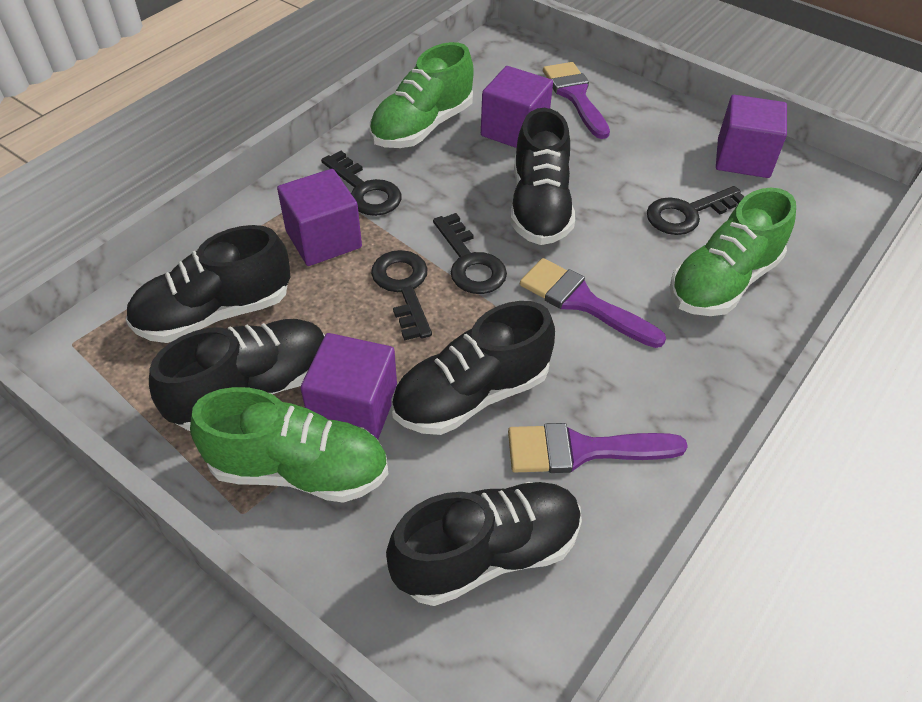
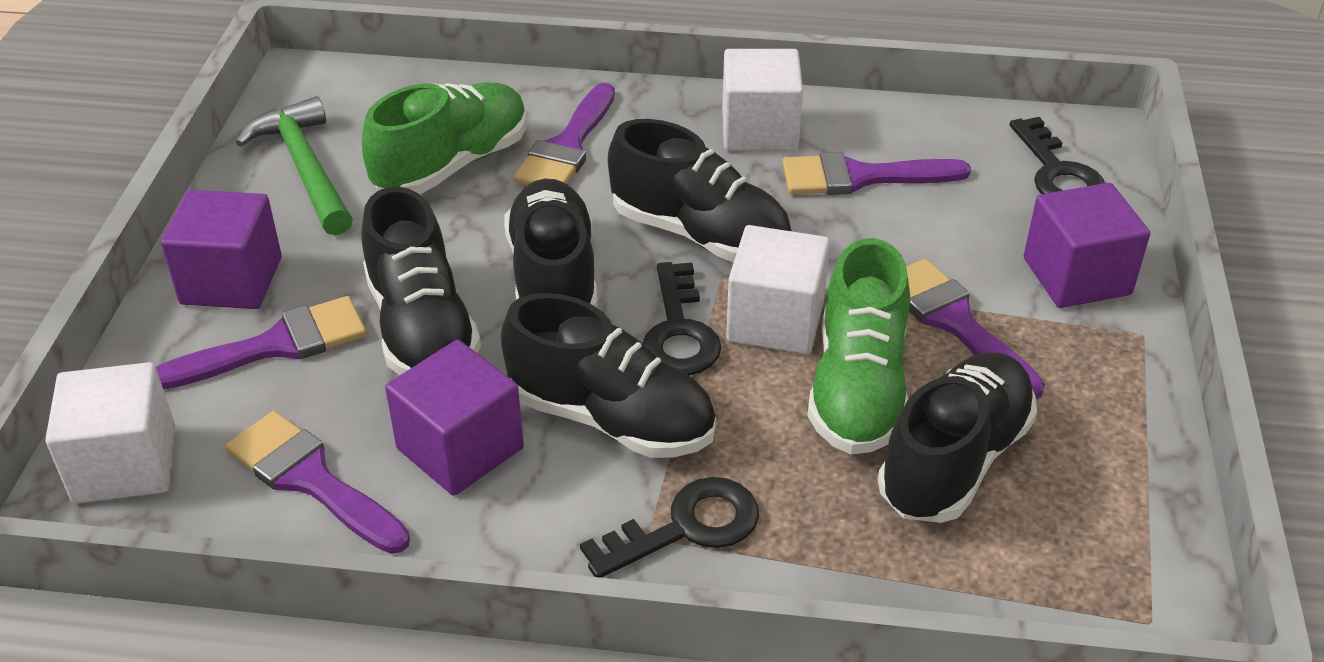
black key: [321,151,402,216] [371,250,432,341] [433,213,507,294] [647,186,744,235] = 4 -> [580,477,759,578] [643,262,721,375] [1009,117,1105,194] = 3
green hammer: none = 0 -> [236,96,353,235] = 1
green shoe: [190,387,388,503] [370,42,474,148] [670,188,796,316] = 3 -> [362,82,527,194] [807,238,910,455] = 2
purple brush: [508,423,688,473] [520,258,666,348] [543,62,610,139] = 3 -> [156,296,367,389] [225,411,410,554] [513,83,615,185] [782,152,971,195] [906,259,1045,399] = 5
purple cube: [277,169,362,266] [301,333,397,440] [481,66,553,148] [716,95,787,178] = 4 -> [161,190,282,309] [385,340,524,496] [1024,183,1150,308] = 3
white cube: none = 0 -> [45,362,175,503] [722,49,803,151] [726,225,830,354] = 3

